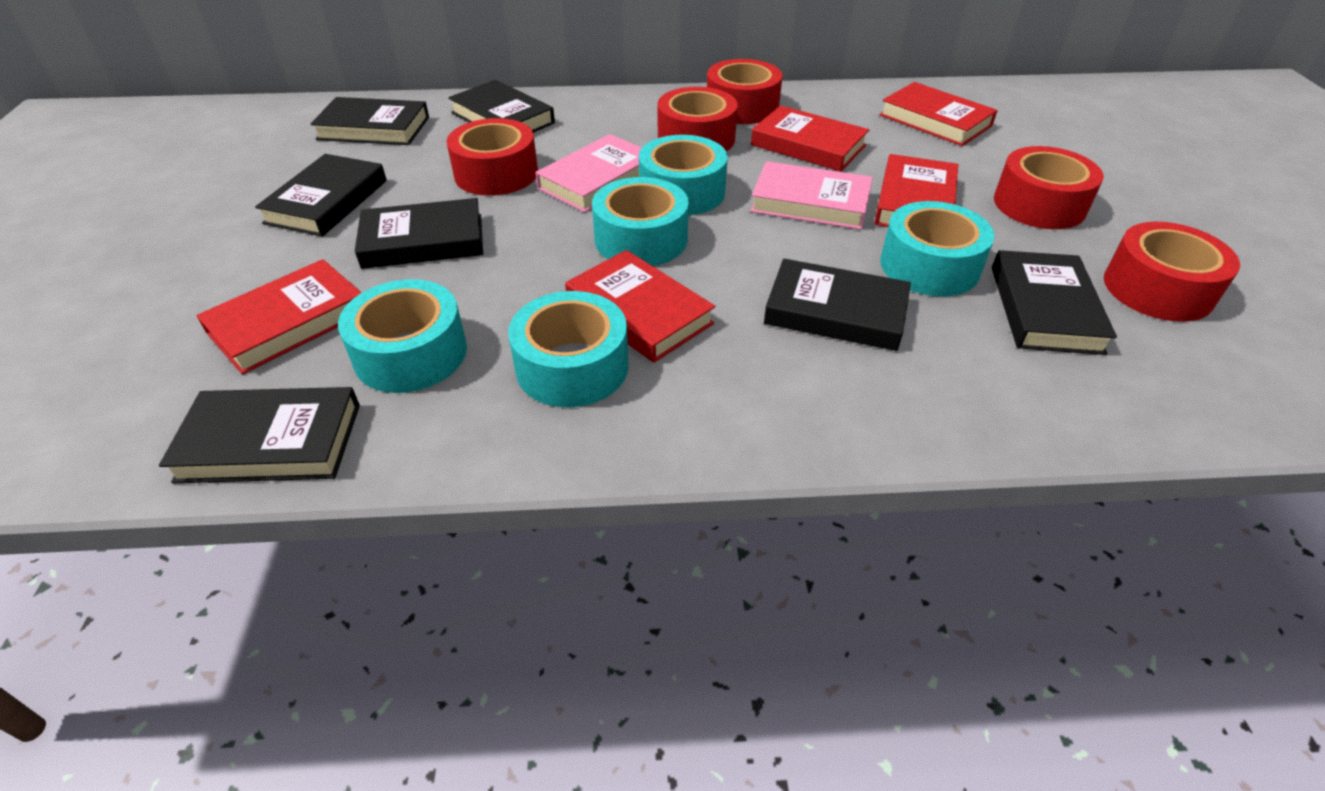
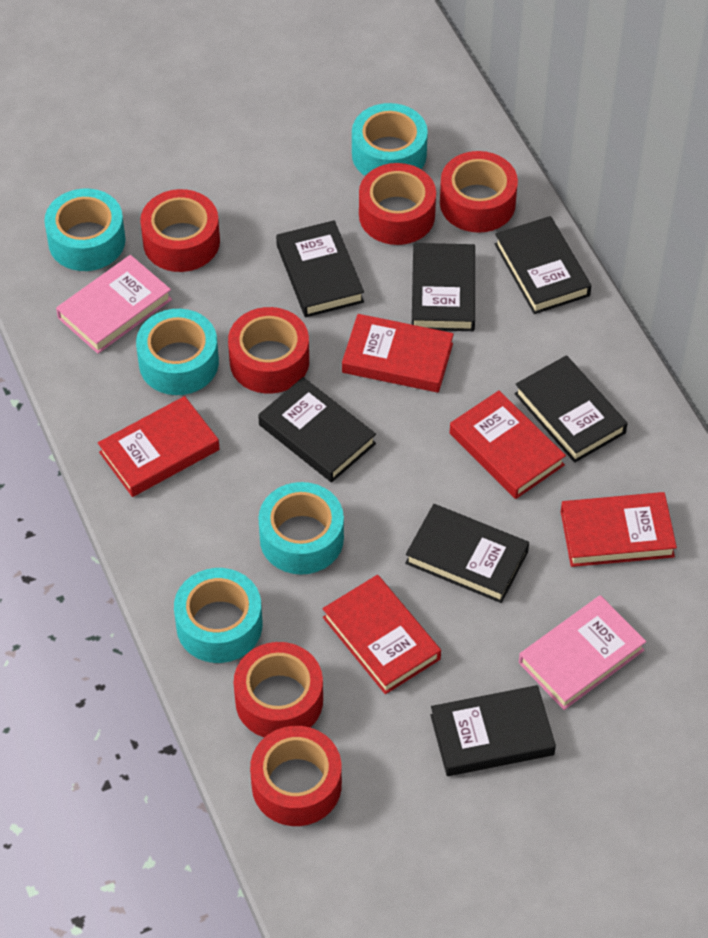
red tape: [446,118,538,196] [658,87,738,151] [707,59,783,124] [994,146,1104,229] [1104,222,1240,322] = 5 -> [140,189,220,272] [228,307,309,394] [234,642,323,738] [250,726,342,826] [359,163,436,245] [440,151,518,233] = 6

